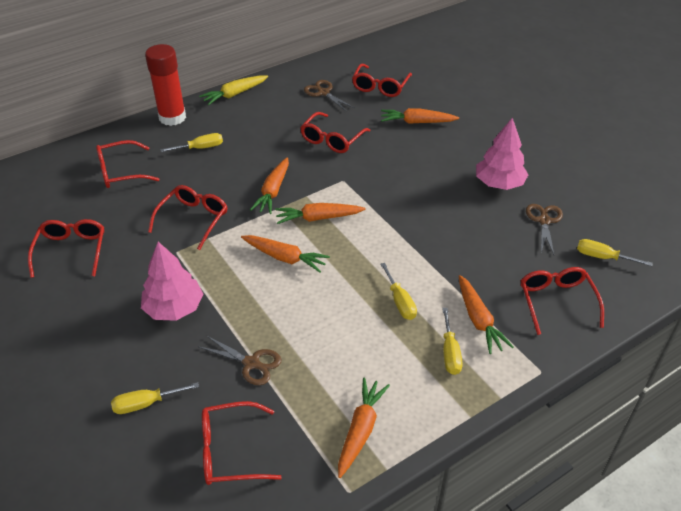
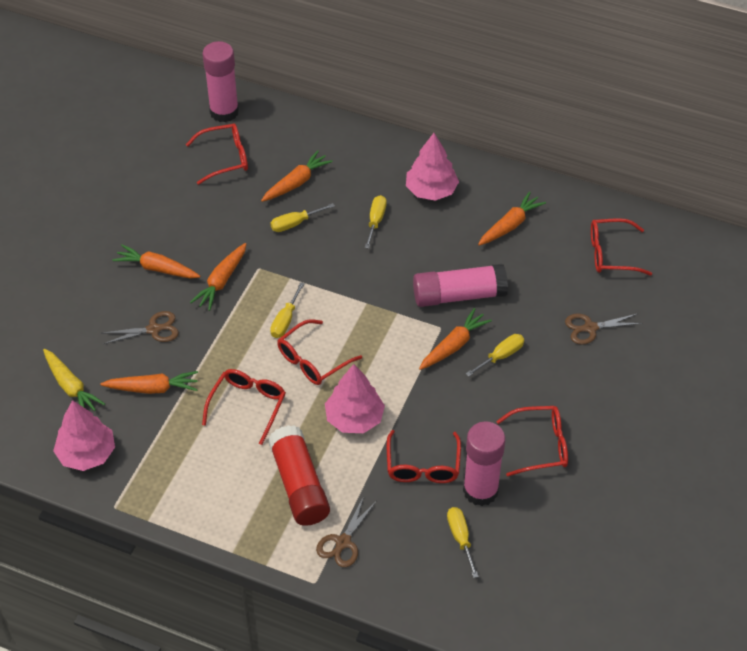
pink glue stick: none = 0 -> [202,41,239,122] [413,264,508,307] [463,421,506,506] = 3
pink tree: [141,242,203,321] [476,118,529,190] = 2 -> [53,400,115,471] [325,364,385,433] [406,133,459,201] = 3
red glasses: [28,219,104,278] [96,140,159,188] [148,185,227,250] [202,401,282,485] [300,112,371,153] [352,64,412,97] [520,267,604,335] = 7 -> [186,123,248,185] [202,369,286,445] [277,319,362,385] [387,430,461,483] [496,406,568,477] [591,218,652,276] = 6

